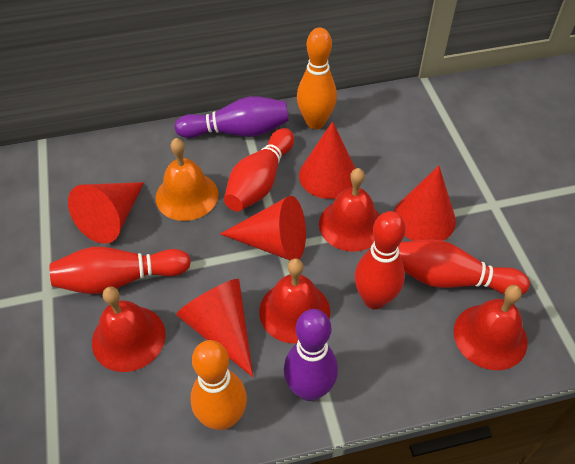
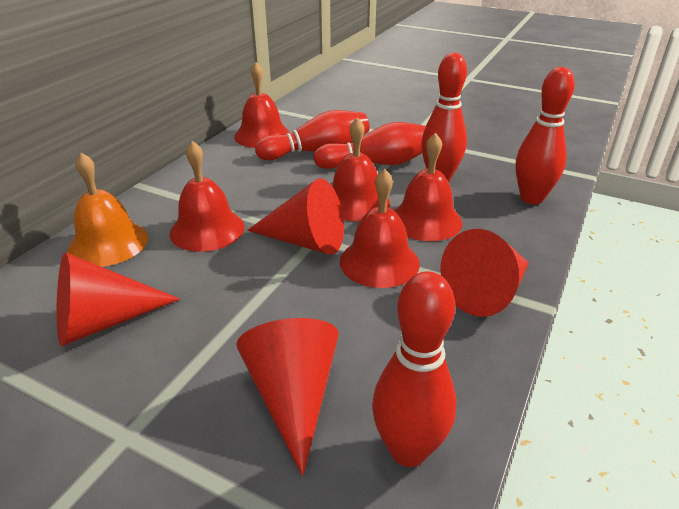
orange bowling pin: [191,340,247,430] [297,27,337,129] = 2 -> none = 0
purple bowling pin: [175,96,289,138] [284,309,338,401] = 2 -> none = 0
red bell: [92,286,166,372] [259,258,330,344] [319,168,380,252] [454,285,528,370] = 4 -> [170,141,245,252] [234,62,290,148] [332,117,390,221] [340,169,420,288] [394,133,462,241] = 5
red bowling pin: [50,247,191,294] [224,128,294,211] [355,211,406,309] [398,239,530,294] = 4 -> [255,110,369,160] [313,122,426,169] [372,271,457,467] [421,53,467,182] [515,67,575,204] = 5
red cone: [68,182,144,244] [176,279,253,377] [220,196,306,260] [299,121,356,199] [394,166,456,241] = 5 -> [57,252,180,346] [236,318,339,476] [247,179,344,255] [440,229,529,317] = 4

